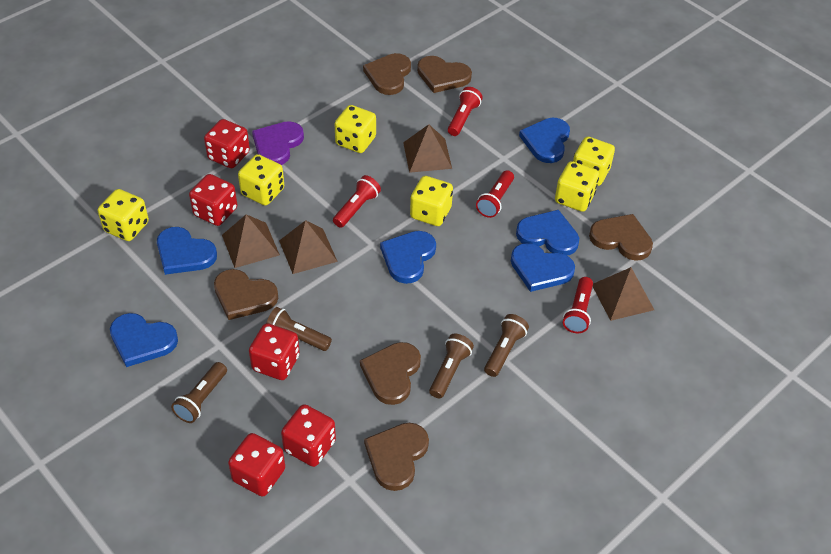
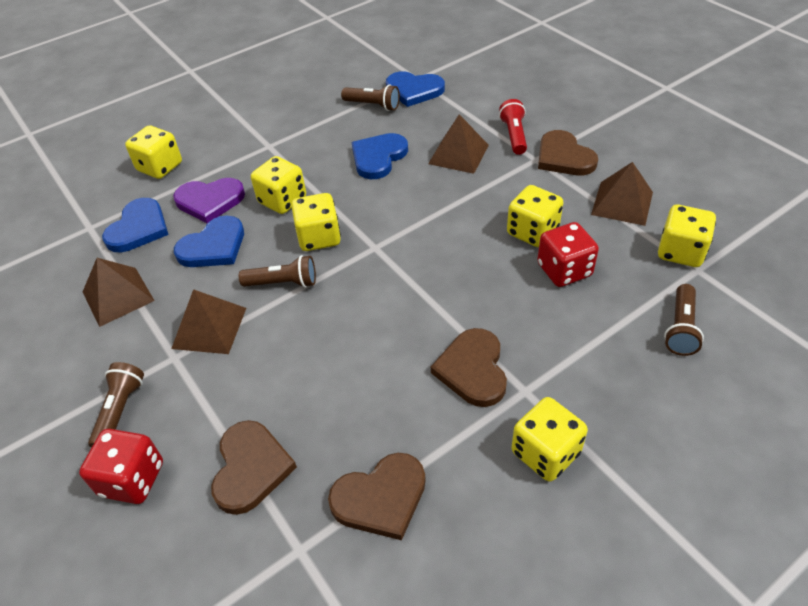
blue heart: [110,313,178,367] [157,227,217,275] [380,231,436,284] [511,243,575,292] [516,210,579,256] [519,118,570,163] = 6 -> [102,198,169,252] [174,215,244,267] [352,133,408,179] [386,71,445,107] = 4
brown heart: [214,269,278,320] [360,342,421,405] [363,53,411,95] [364,423,429,491] [417,56,472,93] [589,214,653,261] = 6 -> [211,420,297,515] [328,453,426,540] [431,328,507,407] [538,130,598,175] = 4
red dice: [189,174,237,226] [204,119,250,168] [228,433,285,497] [249,323,300,380] [281,404,336,467] = 5 -> [79,429,163,504] [537,222,599,287] = 2
red flashlight: [333,175,381,228] [448,87,483,136] [476,170,514,218] [563,277,593,333] = 4 -> [499,99,527,155] = 1

